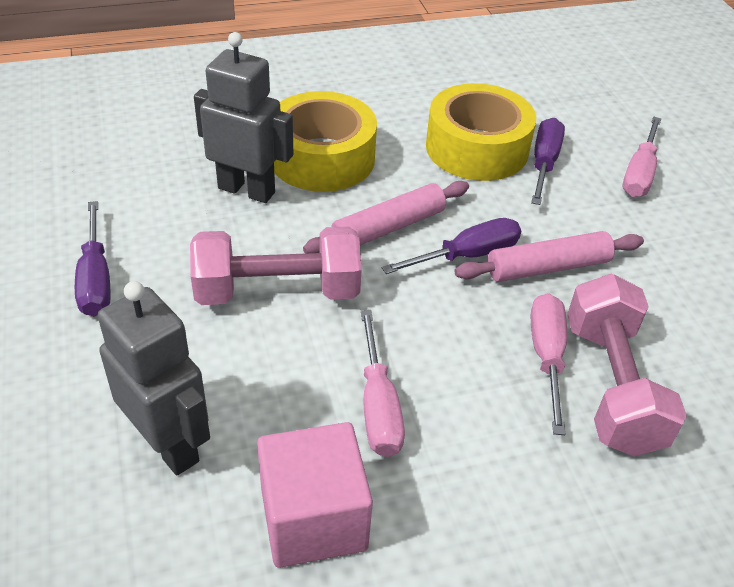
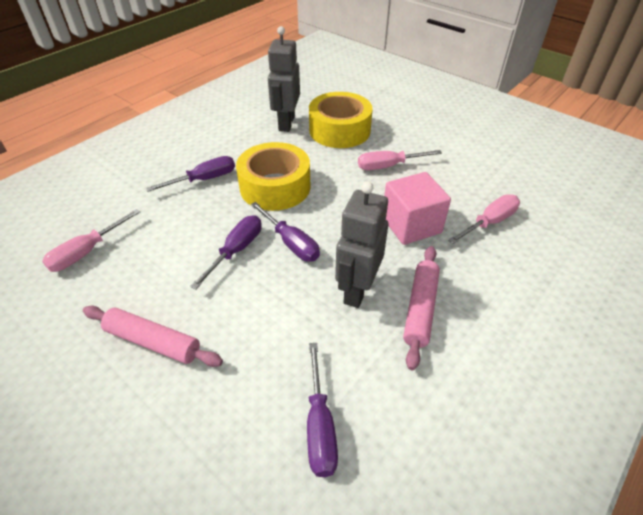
pink dumbbell: [190,227,362,305] [567,274,687,457] = 2 -> none = 0
purple screwdriver: [75,201,111,316] [382,218,521,274] [531,118,565,205] = 3 -> [146,156,235,192] [190,215,262,290] [251,202,320,262] [307,343,338,477] = 4

